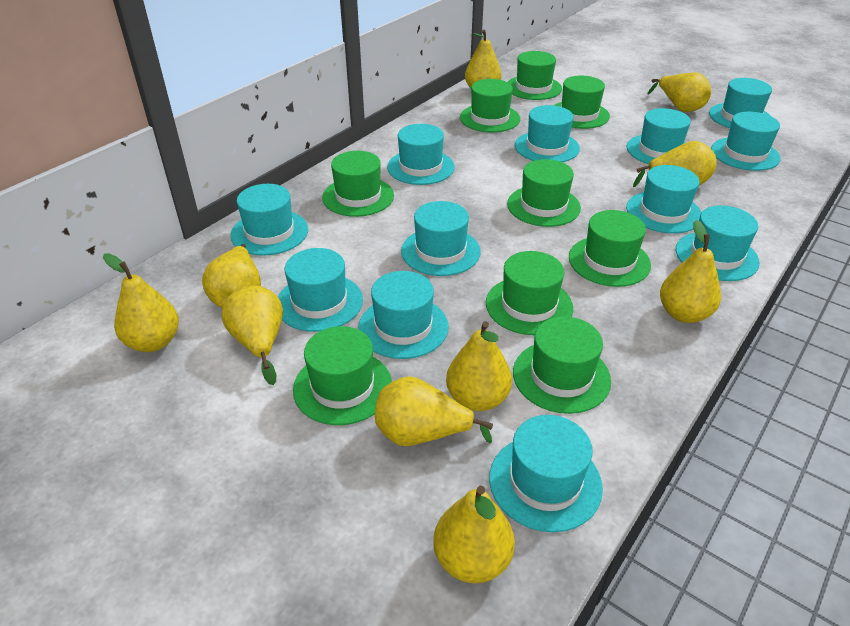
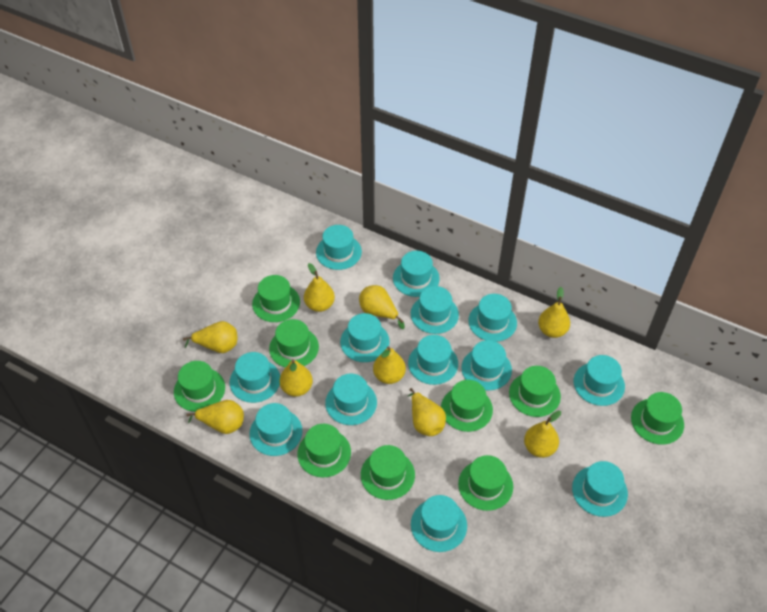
turquoise hat: [230,184,308,256] [278,248,363,332] [358,271,449,359] [387,124,455,185] [401,201,481,276] [489,415,603,532] [515,105,580,162] [626,165,702,234] [627,108,691,164] [676,205,760,281] [709,78,772,128] [711,112,781,171] = 12 -> [230,352,280,403] [249,403,302,456] [316,225,362,270] [325,374,377,425] [340,313,390,362] [393,251,440,297] [408,335,458,385] [411,286,459,334] [411,495,467,552] [461,340,512,390] [468,294,517,342] [572,461,628,517] [574,355,625,406] = 13
yellow pear: [103,253,179,352] [202,244,261,308] [221,285,283,385] [375,376,493,446] [433,486,515,583] [446,321,512,411] [465,30,502,88] [633,141,717,187] [647,72,711,112] [660,220,721,323] = 10 -> [183,321,237,353] [186,400,244,434] [280,359,313,396] [304,263,335,312] [359,285,405,329] [373,346,406,384] [408,388,446,436] [524,410,561,458] [538,287,570,338] = 9

